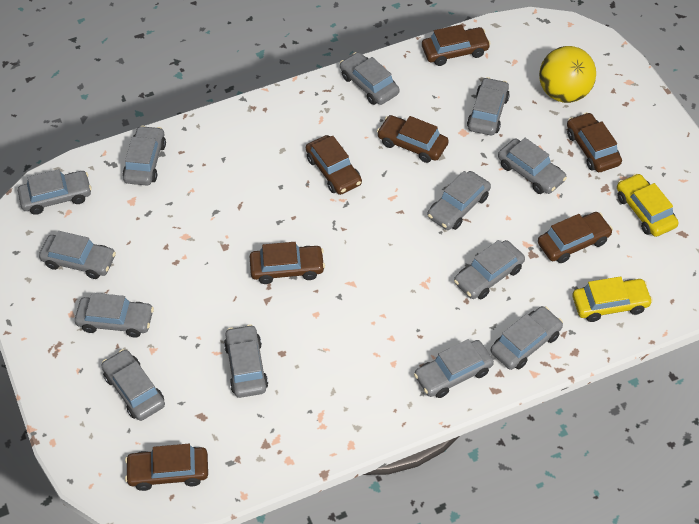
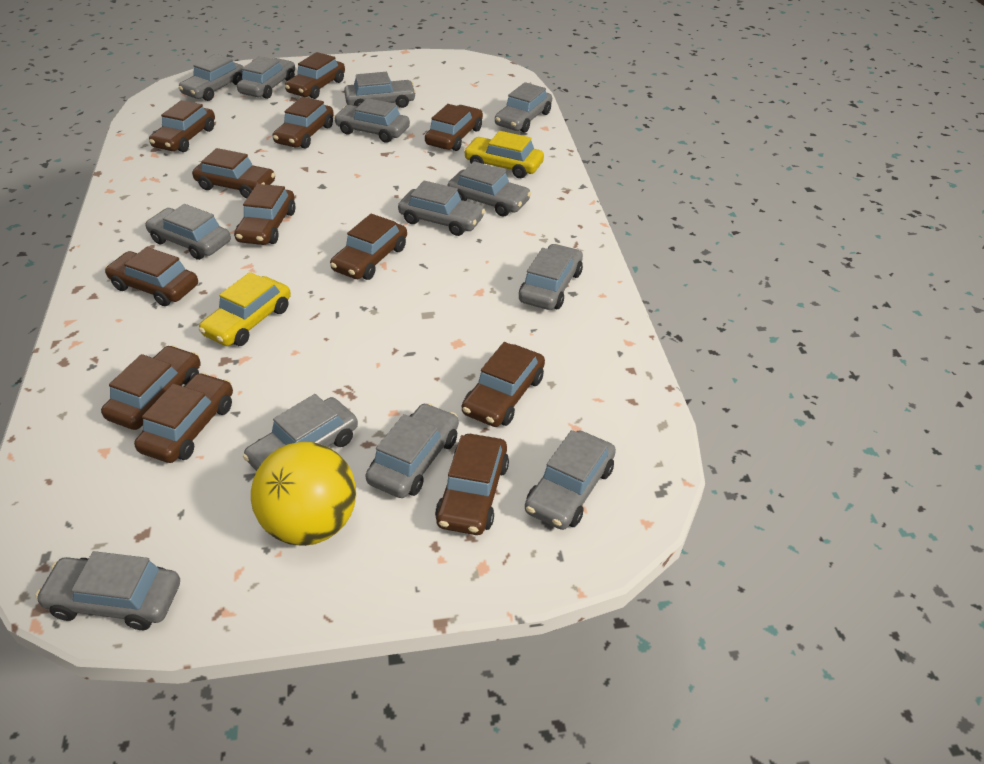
brown car: [125,444,208,491] [250,242,325,284] [306,135,362,195] [377,115,449,163] [422,24,491,66] [538,212,613,263] [567,112,622,172] = 7 -> [101,345,200,430] [105,247,198,306] [134,373,233,463] [149,100,215,152] [192,148,275,199] [234,184,296,245] [273,97,334,149] [285,52,345,99] [330,214,407,280] [425,104,483,151] [435,434,509,535] [462,342,545,427] = 12

